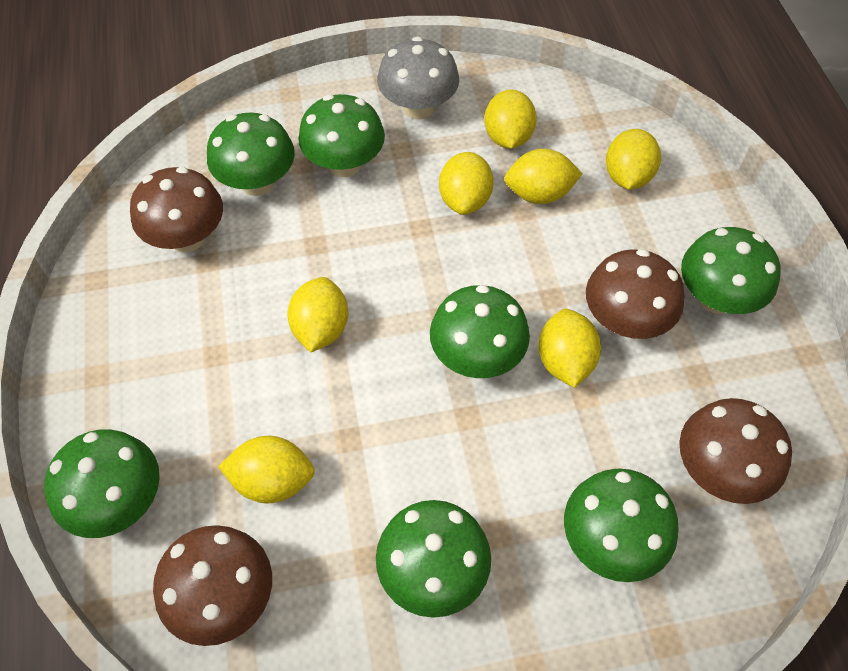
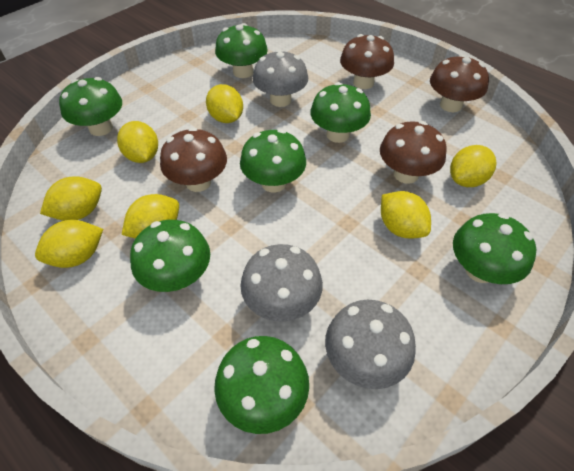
grey mushroom: [377,36,459,119] = 1 -> [240,244,323,322] [253,49,308,107] [325,300,416,389] = 3

